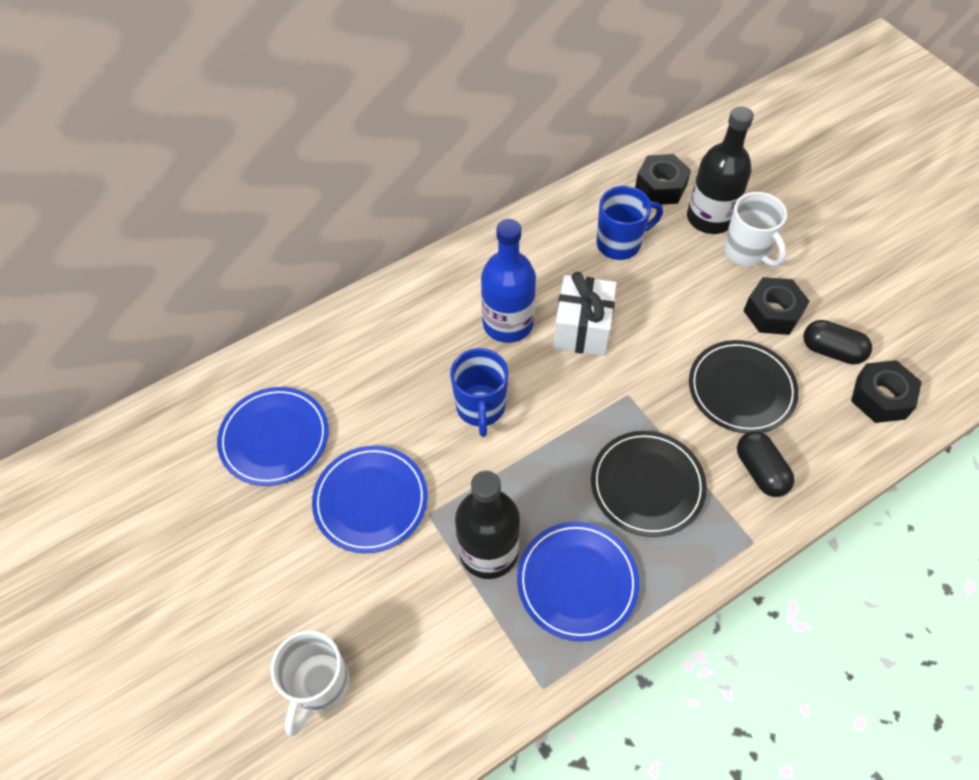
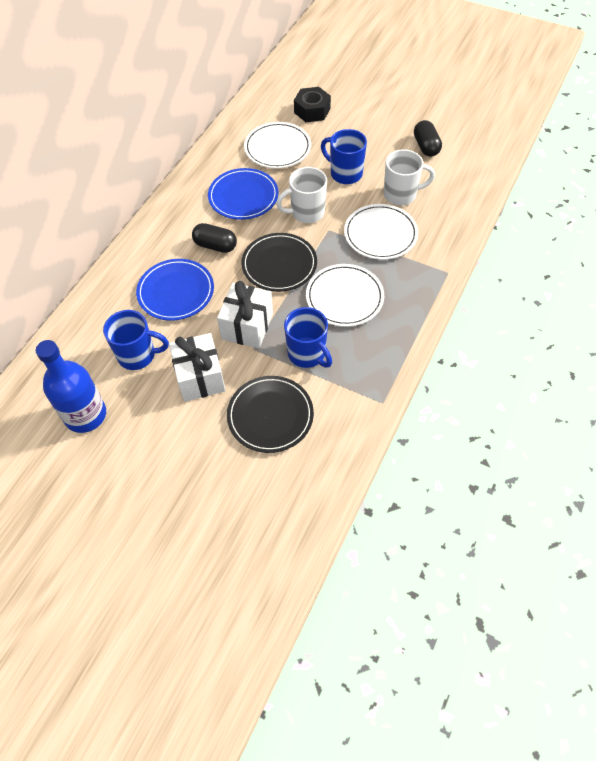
black bottle: [455,470,520,579] [687,106,754,234] = 2 -> none = 0
black nut: [635,154,691,205] [743,277,809,335] [851,360,922,423] = 3 -> [294,87,331,122] = 1
blue mug: [450,348,508,437] [596,186,663,260] = 2 -> [103,310,169,370] [284,307,332,368] [321,129,367,184] = 3
blue plate: [217,387,329,486] [312,446,428,553] [517,522,639,641] = 3 -> [136,259,214,321] [208,168,279,220] = 2
white gift: [553,272,617,356] = 1 -> [169,333,226,402] [217,281,273,348] = 2
white plate: none = 0 -> [244,122,311,168] [306,264,384,327] [344,204,418,260] = 3

